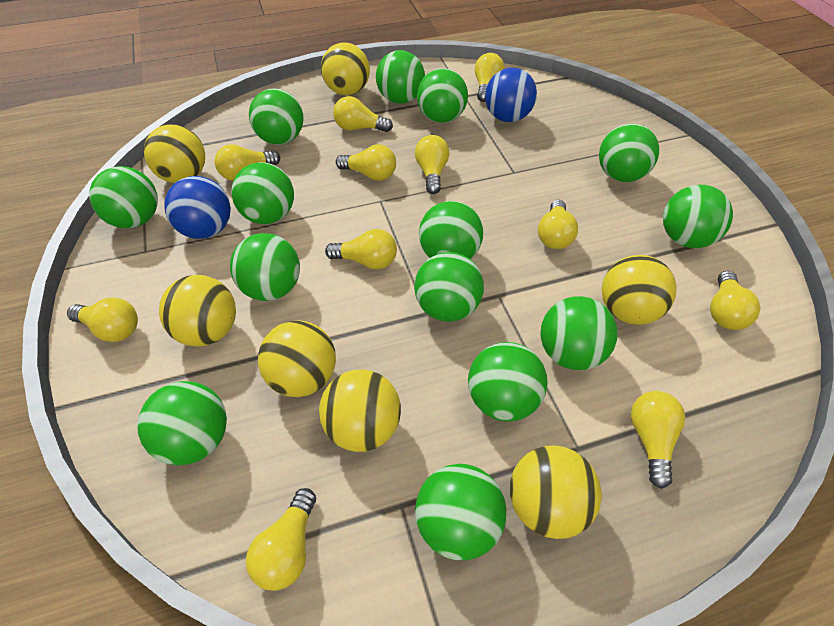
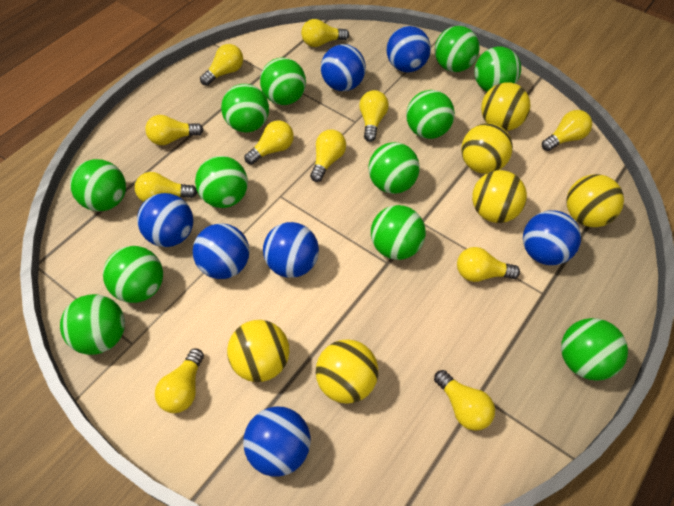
blue ball: [164,176,231,239] [485,68,537,122] = 2 -> [137,193,193,247] [193,223,249,279] [243,406,310,477] [263,222,319,278] [321,44,366,91] [387,26,431,73] [523,210,581,265] = 7
green ball: [89,166,158,228] [137,381,227,465] [230,233,300,301] [231,162,294,224] [249,88,304,145] [376,50,425,104] [414,252,484,322] [415,464,506,560] [417,68,468,123] [419,201,483,259] [468,342,548,421] [541,296,618,370] [599,123,659,182] [663,185,733,248] = 14 -> [60,294,125,355] [70,159,126,211] [103,246,163,303] [195,156,248,208] [221,84,269,132] [260,58,306,105] [368,142,420,194] [371,205,426,260] [406,90,455,139] [435,26,479,72] [474,47,521,92] [561,318,628,381] = 12
yellow ball: [144,124,205,183] [159,275,236,347] [258,321,336,397] [319,370,401,452] [321,42,370,95] [510,445,602,539] [602,255,676,325] = 7 -> [227,320,289,382] [316,339,378,404] [461,123,513,174] [472,170,527,223] [481,82,531,131] [566,174,624,227] = 6

